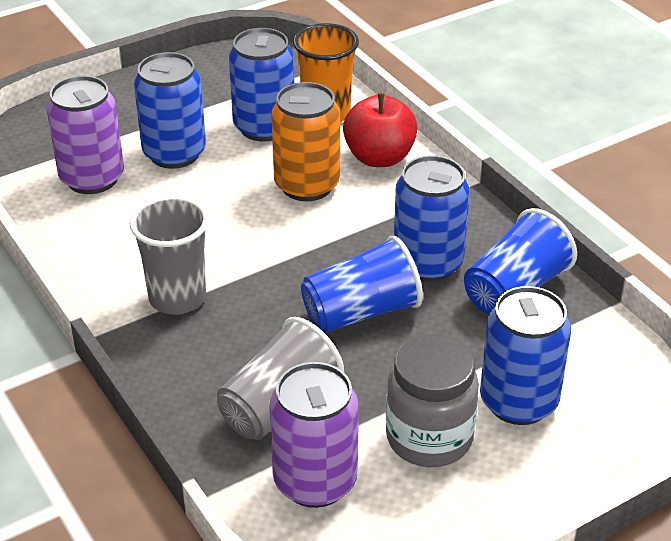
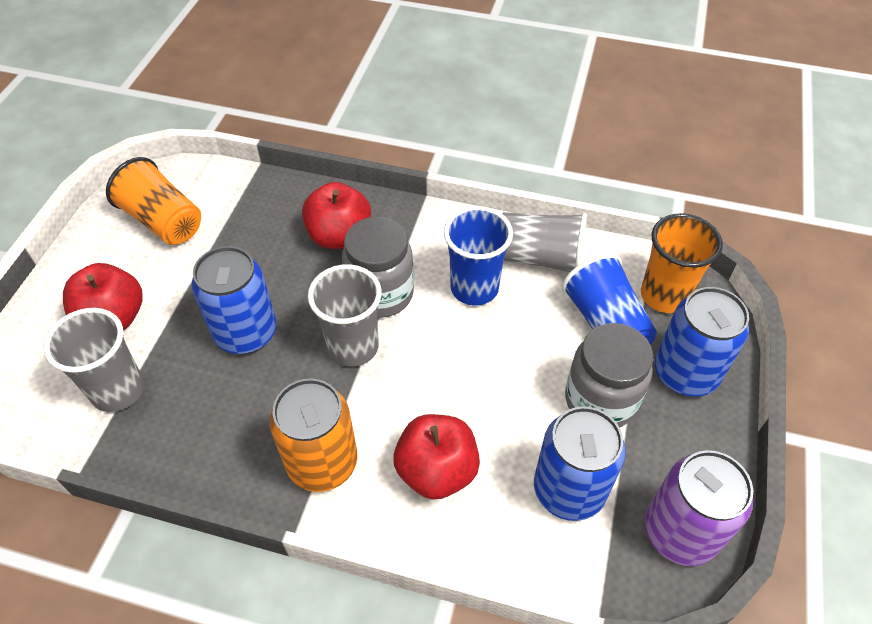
blue can: [134,52,206,169] [229,28,294,142] [394,155,470,282] [480,286,571,425] = 4 -> [191,246,277,354] [534,406,626,521] [655,287,749,397] = 3
grey cup: [130,195,209,315] [217,317,344,440] = 2 -> [44,308,144,412] [308,264,382,367] [502,212,587,272] = 3
grey jar: [386,334,479,467] = 1 -> [342,217,414,318] [565,323,653,427] = 2
orange cup: [293,23,359,123] = 1 -> [106,157,201,245] [641,213,723,313] = 2
purple can: [47,76,124,194] [269,362,359,508] = 2 -> [645,450,753,566] = 1
red apple: [343,93,418,167] = 1 -> [63,263,143,331] [302,182,371,249] [393,414,480,500] = 3

